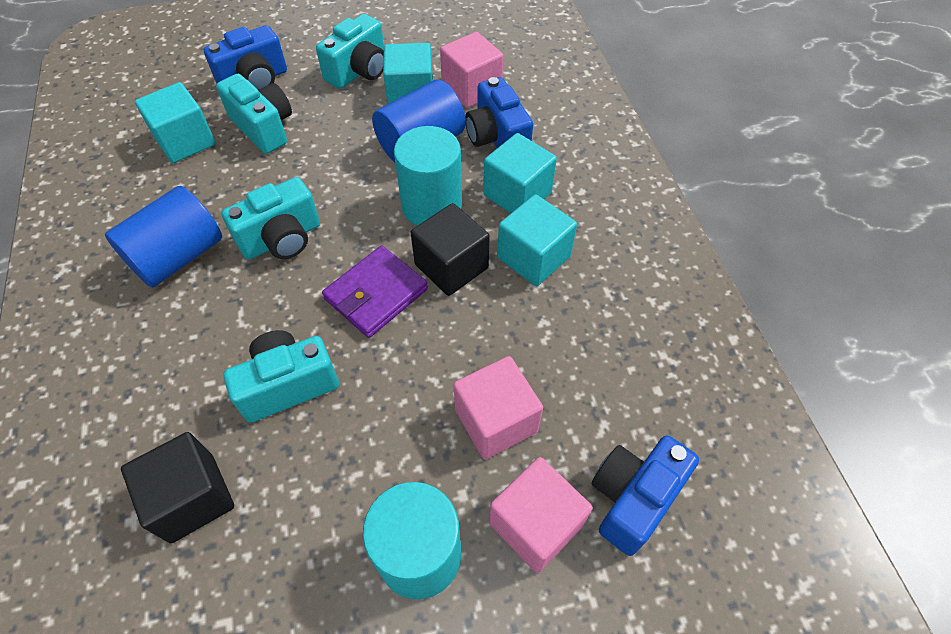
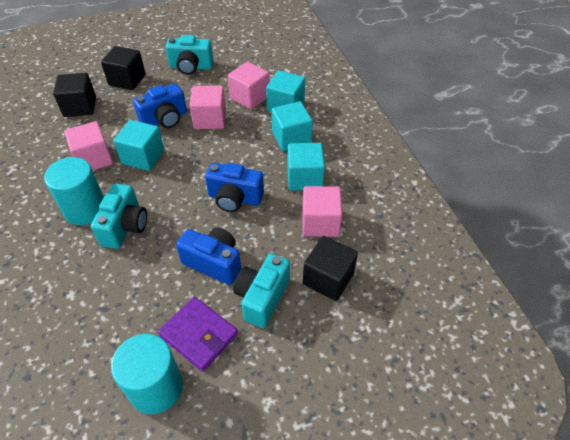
black cube: [121,432,234,543] [411,203,490,296] = 2 -> [53,73,96,117] [101,46,146,90] [303,236,358,301] = 3
blue cylinder: [105,186,222,288] [372,79,466,162] = 2 -> none = 0
pink cube: [440,32,503,108] [453,356,543,460] [489,457,593,573] = 3 -> [64,121,113,170] [189,86,226,129] [228,62,269,110] [302,186,342,237] = 4
turquoise camera: [216,74,292,154] [221,177,320,259] [223,330,339,423] [316,14,384,89] = 4 -> [91,183,147,249] [166,35,213,75] [234,254,290,328] = 3

